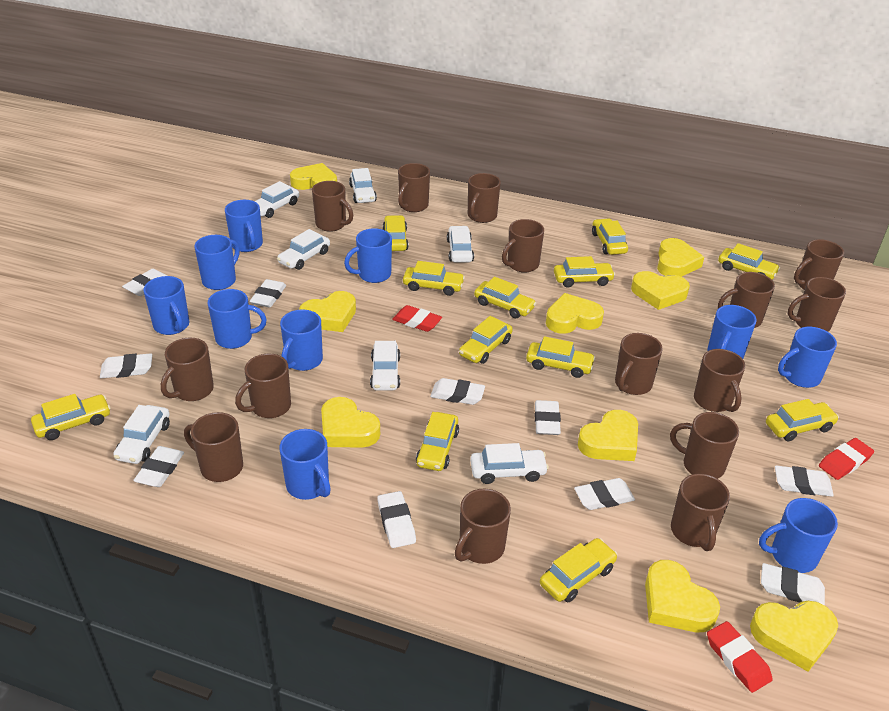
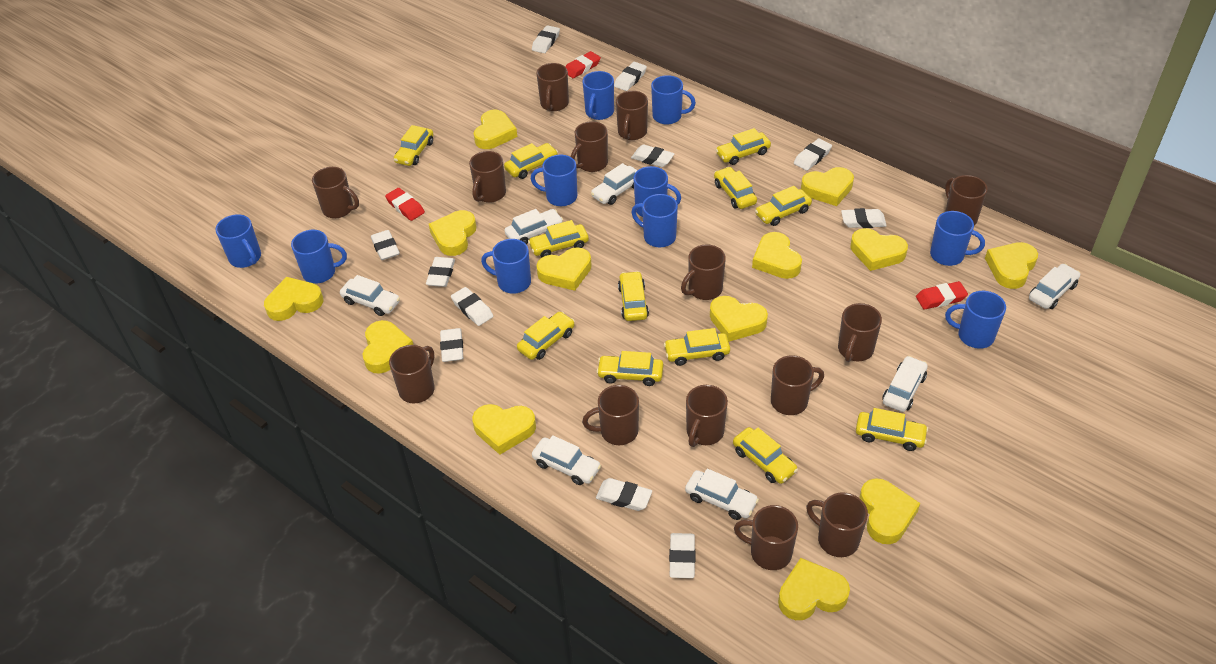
brown mug: [161,338,214,401] [184,412,243,482] [235,354,291,418] [312,181,353,232] [398,163,430,212] [455,489,511,564] [468,173,501,223] [502,219,544,273] [615,333,663,395] [670,412,739,479] [671,474,730,551] [694,349,745,412] [718,272,775,328] [788,277,846,332] [794,239,844,290] = 15 -> [312,167,359,218] [389,345,435,403] [469,151,506,203] [536,63,569,111] [571,121,608,172] [582,385,639,445] [616,91,648,140] [681,244,726,300] [686,385,728,447] [734,505,798,570] [771,355,824,415] [806,492,868,557] [838,303,882,362] [945,175,988,226] = 14
white eraser: [100,353,152,378] [122,269,167,296] [133,446,184,487] [250,279,286,308] [377,491,416,548] [430,378,485,405] [535,400,561,435] [574,478,635,510] [761,563,825,605] [775,465,834,497] = 10 -> [371,230,400,260] [426,257,455,287] [440,328,463,362] [451,287,493,326] [532,25,560,53] [596,478,652,511] [614,62,647,91] [631,144,675,167] [669,533,695,578] [794,138,832,171] [841,208,887,228] = 11
yellow heart: [290,163,337,190] [299,291,356,332] [321,397,380,448] [546,293,604,334] [578,410,638,461] [631,271,690,310] [645,560,720,632] [657,238,704,277] [750,601,838,672] = 9 -> [264,277,323,321] [362,320,413,374] [429,210,477,256] [472,404,536,455] [474,110,517,149] [536,247,592,291] [710,296,768,342] [752,232,802,279] [778,558,850,620] [801,167,854,206] [850,228,908,271] [859,478,920,544] [985,242,1038,289] = 13

